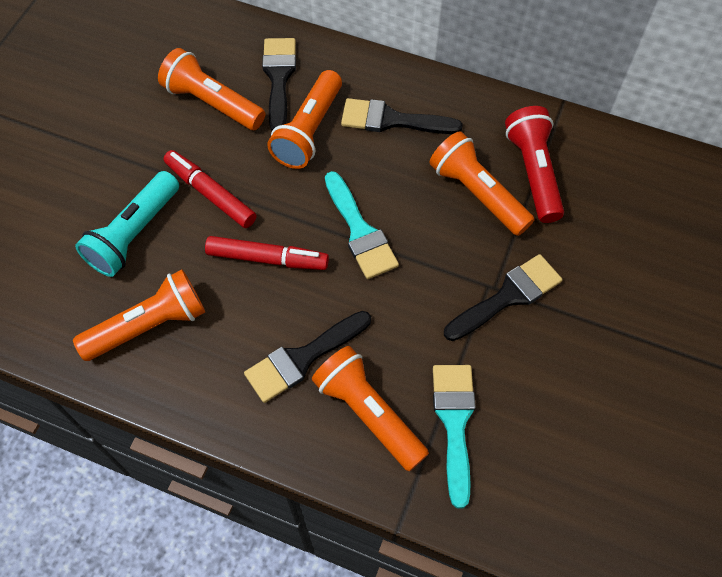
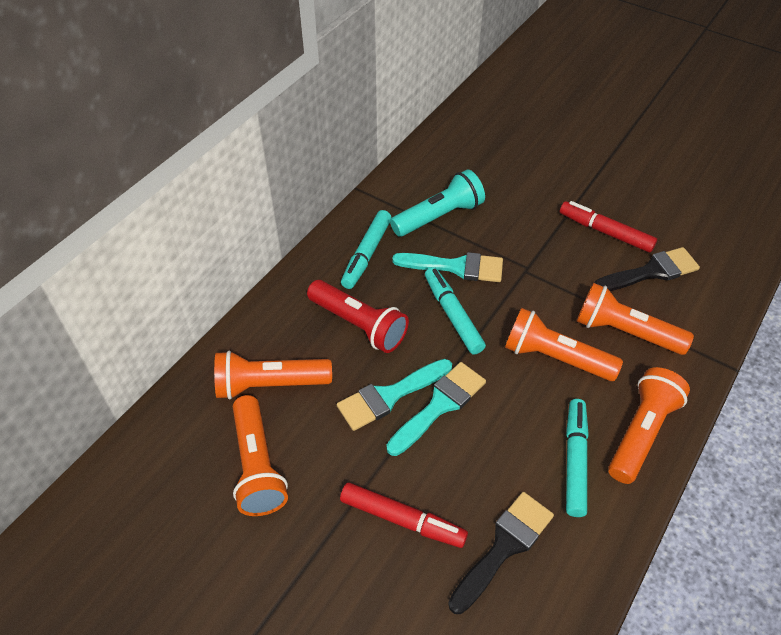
black brush: [244,311,371,403] [262,38,296,131] [341,98,463,134] [444,254,562,341] = 4 -> [448,492,554,614] [594,247,700,291] = 2
turquoise brush: [325,171,399,279] [433,365,476,508] = 2 -> [337,359,452,431] [387,362,486,456] [392,252,503,282] = 3
turquoise marker: none = 0 -> [341,210,392,289] [425,267,486,355] [566,399,589,517] = 3

